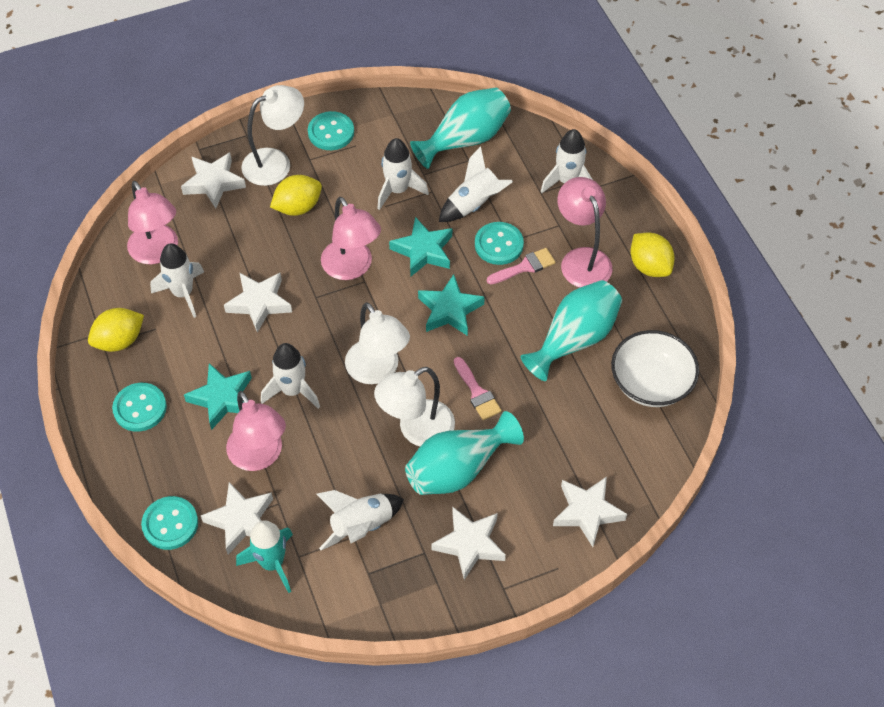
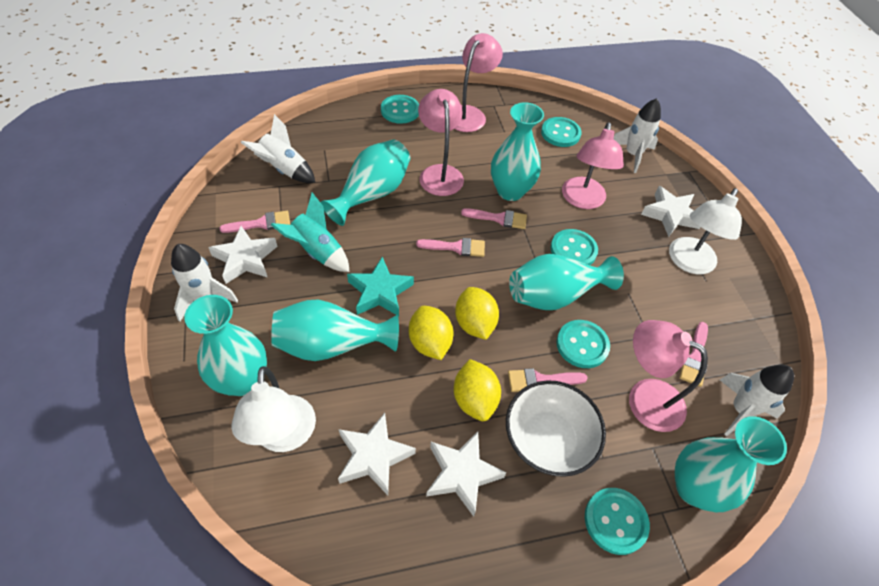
pink brush: [454,357,502,420] [487,248,556,284] = 2 -> [219,211,290,233] [416,238,485,257] [461,208,527,229] [508,368,588,392] [680,322,708,387] = 5
turquoise button: [112,383,167,432] [141,496,198,550] [308,111,354,150] [475,222,524,265] = 4 -> [381,95,419,124] [541,117,582,147] [550,229,598,265] [556,320,610,368] [585,488,650,555] = 5
turquoise star: [184,363,252,430] [389,217,452,276] [418,274,485,336] = 3 -> [347,257,414,316] = 1
turquoise vase: [405,411,524,495] [410,87,511,169] [521,280,622,381] = 3 -> [184,295,267,396] [271,299,399,361] [321,139,410,226] [491,102,544,201] [509,254,624,310] [675,416,787,512] = 6
white lamp: [241,85,304,186] [345,302,410,384] [374,367,455,446] = 3 -> [231,366,316,452] [669,188,742,274] = 2
white rocket: [150,243,204,318] [261,343,320,409] [317,490,404,550] [378,138,429,210] [439,146,513,222] [541,129,593,193] = 6 -> [171,244,238,322] [240,114,315,183] [614,98,661,173] [720,365,794,436] = 4
white star: [181,153,246,209] [201,482,273,554] [224,273,292,333] [432,506,506,580] [553,477,627,547] = 5 -> [208,226,278,284] [338,413,416,495] [426,432,506,517] [641,186,701,237] = 4

